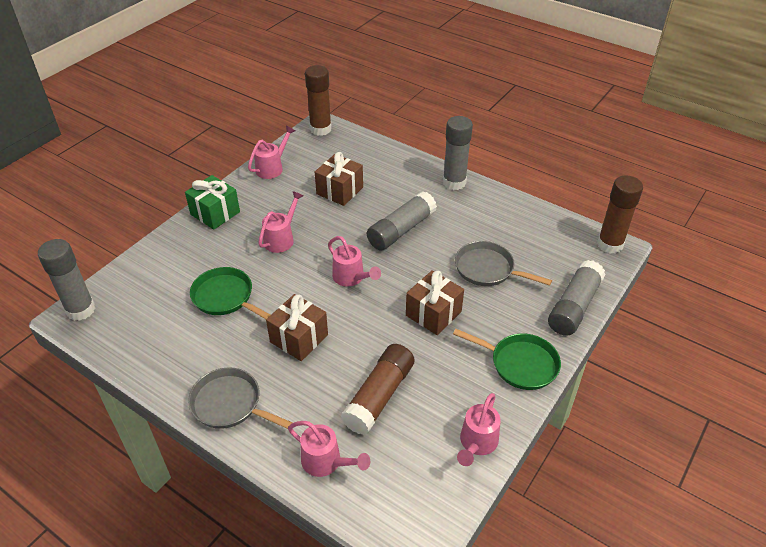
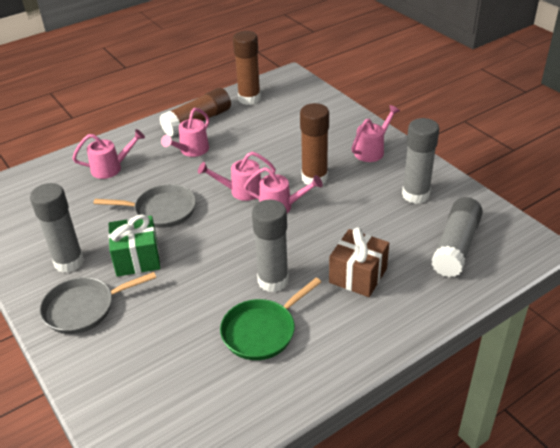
brown gift: [266,294,328,361] [315,152,363,206] [406,270,464,335] = 3 -> [329,227,389,297] = 1
green pan: [190,267,270,319] [453,329,561,390] = 2 -> [220,278,321,360] = 1

